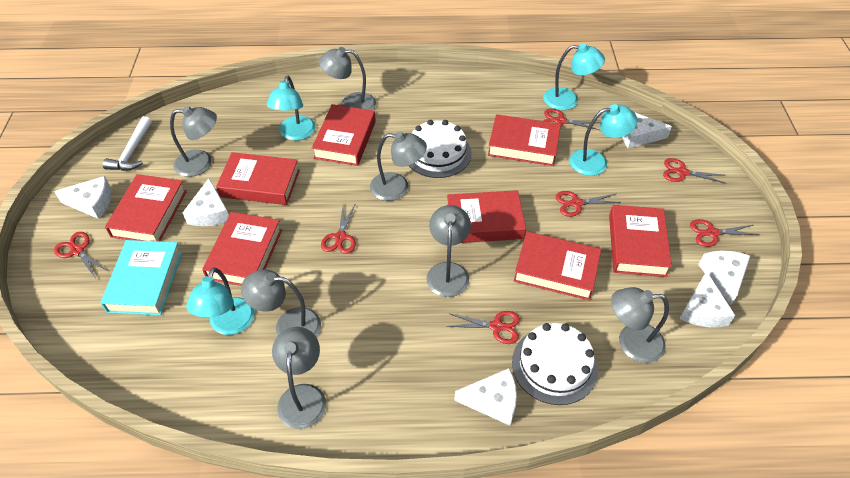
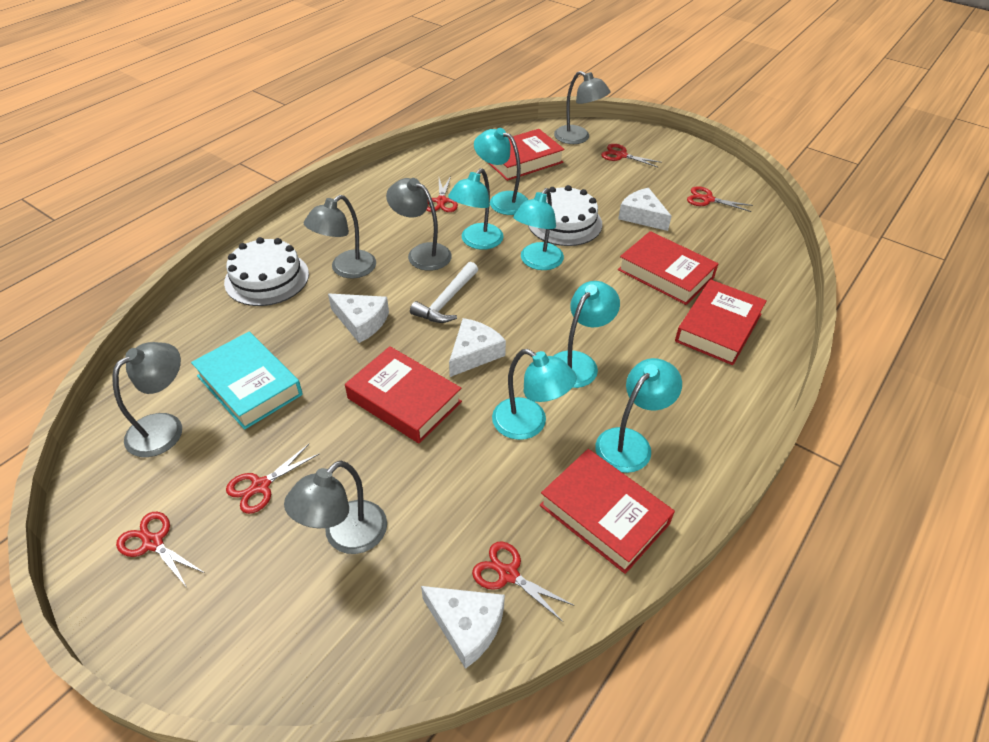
grey lamp: [170,106,217,177] [241,270,321,336] [272,327,326,429] [319,47,376,110] [370,132,427,201] [427,205,471,297] [611,287,669,363] = 7 -> [112,342,182,457] [284,461,387,554] [304,195,376,278] [386,178,452,271] [554,71,610,144] = 5
red book: [105,174,187,241] [202,212,282,286] [216,152,300,205] [312,104,376,166] [447,190,526,243] [488,114,561,166] [514,231,601,301] [609,205,672,277] = 8 -> [345,346,462,443] [487,129,565,181] [540,449,675,574] [618,231,719,305] [675,280,767,365] = 5
red scissors: [54,232,109,278] [321,203,356,254] [447,311,520,344] [544,109,601,130] [556,191,621,217] [663,158,726,184] [690,219,759,247] = 7 -> [116,512,205,589] [226,444,320,514] [426,176,458,212] [472,541,574,622] [601,144,662,167] [687,186,753,212] = 6
turquoise lamp: [186,267,255,335] [267,76,316,141] [543,43,605,110] [569,104,638,176] = 4 -> [448,168,504,250] [474,128,528,215] [492,349,577,440] [513,188,564,270] [554,281,620,388] [595,358,682,473] = 6
white cheese: [54,176,112,219] [182,178,229,226] [454,368,517,426] [622,112,672,149] [680,271,735,327] [698,251,750,305] = 6 -> [328,293,389,343] [421,586,505,669] [449,318,506,377] [618,188,672,231] = 4

